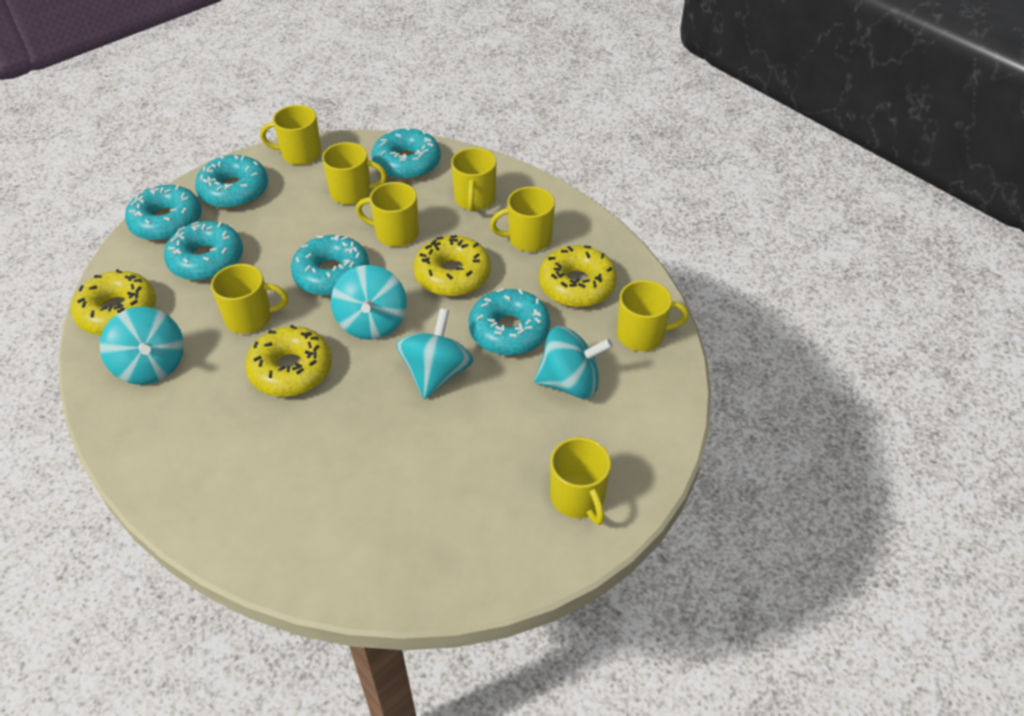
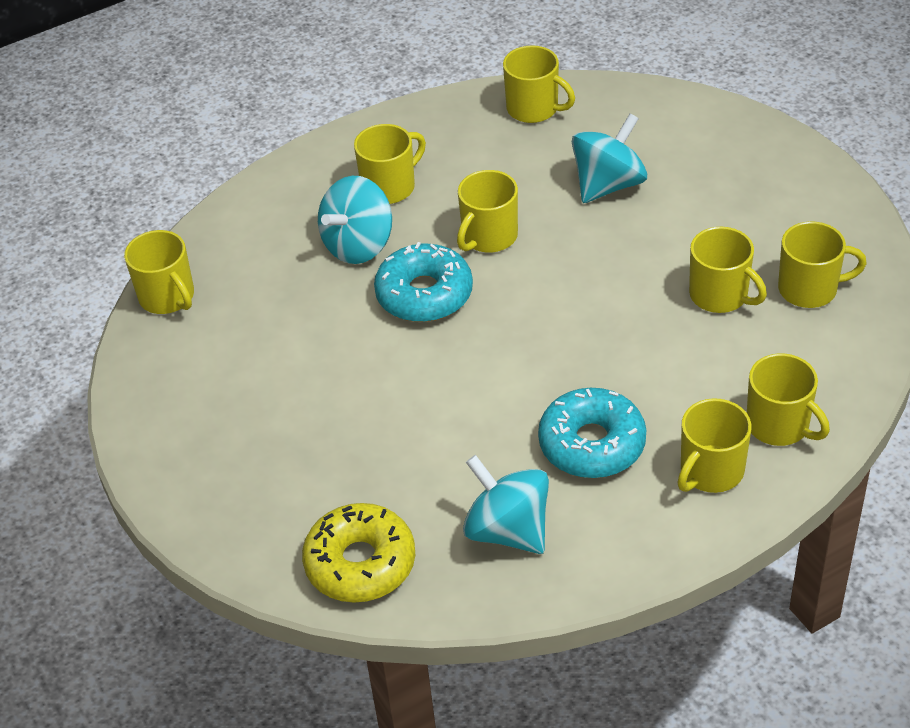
turquoise donut: [125,185,202,241] [164,221,243,281] [195,155,268,209] [291,235,369,296] [372,127,441,180] [469,288,551,356] = 6 -> [374,242,473,322] [538,388,646,478] = 2
turquoise spinning top: [100,307,184,385] [331,265,407,340] [396,308,473,399] [534,326,613,399] = 4 -> [318,176,392,264] [463,455,549,554] [572,113,647,203] = 3
yellow donut: [71,269,156,335] [245,325,332,397] [413,235,491,296] [539,245,617,307] = 4 -> [302,503,415,603] = 1

